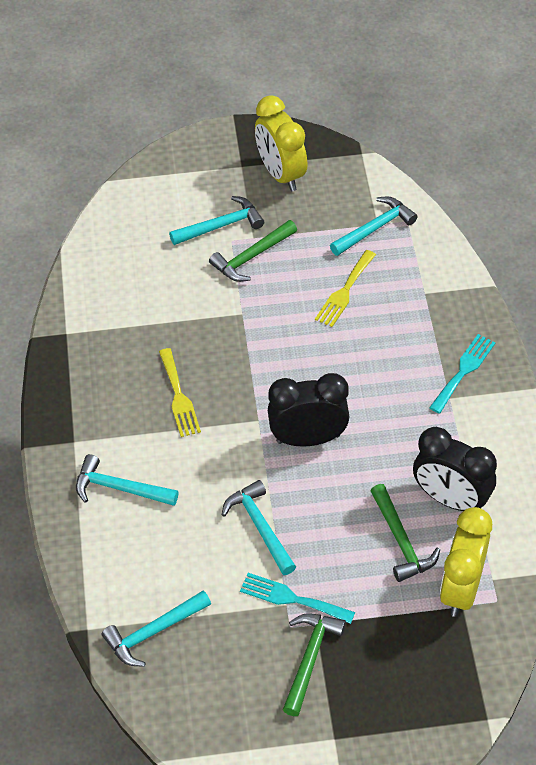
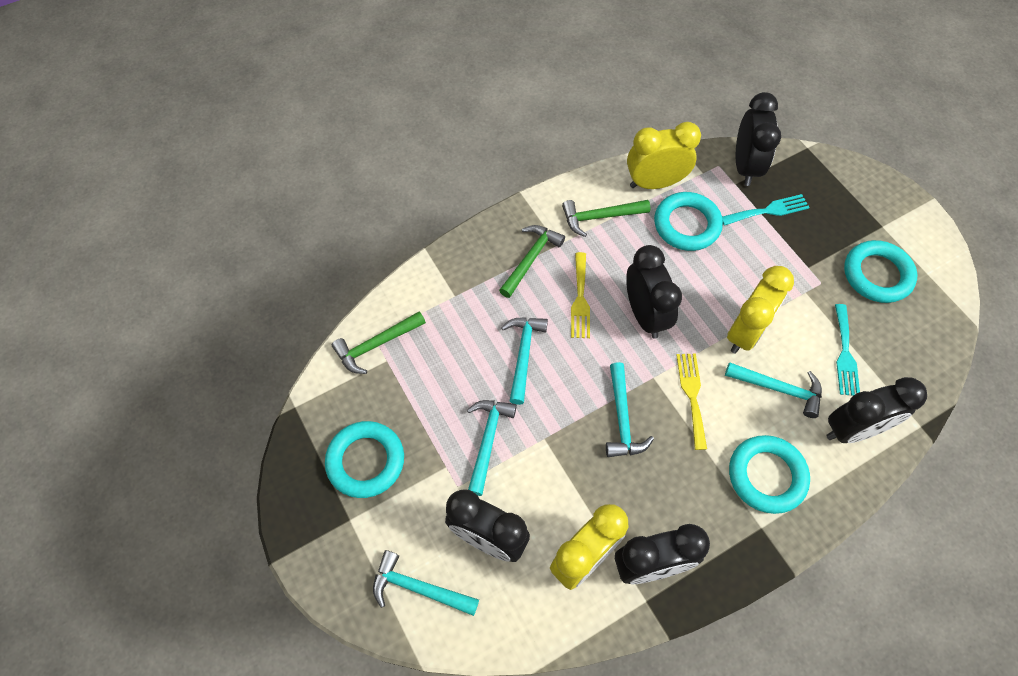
black clock: [268,373,349,447] [413,427,497,511] = 2 -> [445,489,530,562] [615,524,710,585] [626,245,682,339] [736,92,781,186] [826,377,927,443] = 5
turquoise ring: none = 0 -> [325,421,404,498] [654,192,723,251] [729,435,810,514] [844,240,917,303] = 4
yellow clock: [255,95,308,191] [440,507,492,617] = 2 -> [550,504,628,590] [627,122,701,189] [727,266,794,354] = 3

